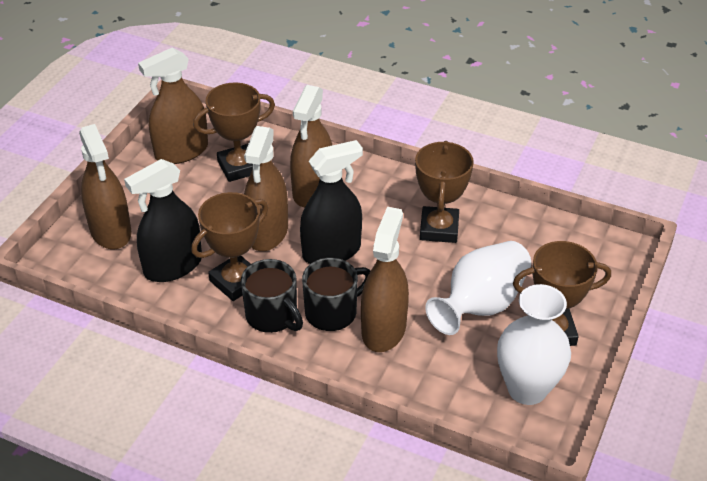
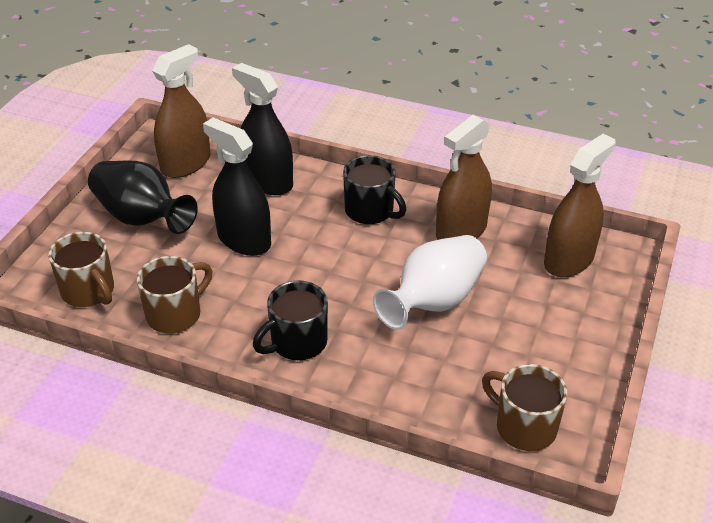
black vase: none = 0 -> [88,160,198,234] = 1
brown mug: none = 0 -> [48,232,114,307] [137,256,212,333] [482,364,567,451] = 3
brown spray bottle: [79,124,132,250] [138,47,208,164] [244,126,288,251] [290,85,332,207] [361,207,409,352] = 5 -> [152,44,210,178] [436,115,492,240] [544,134,616,277] = 3
brown trophy: [191,192,268,301] [193,82,275,182] [415,141,474,243] [513,241,611,346] = 4 -> none = 0
white vase: [425,241,531,335] [497,284,571,405] = 2 -> [373,235,487,330] = 1

